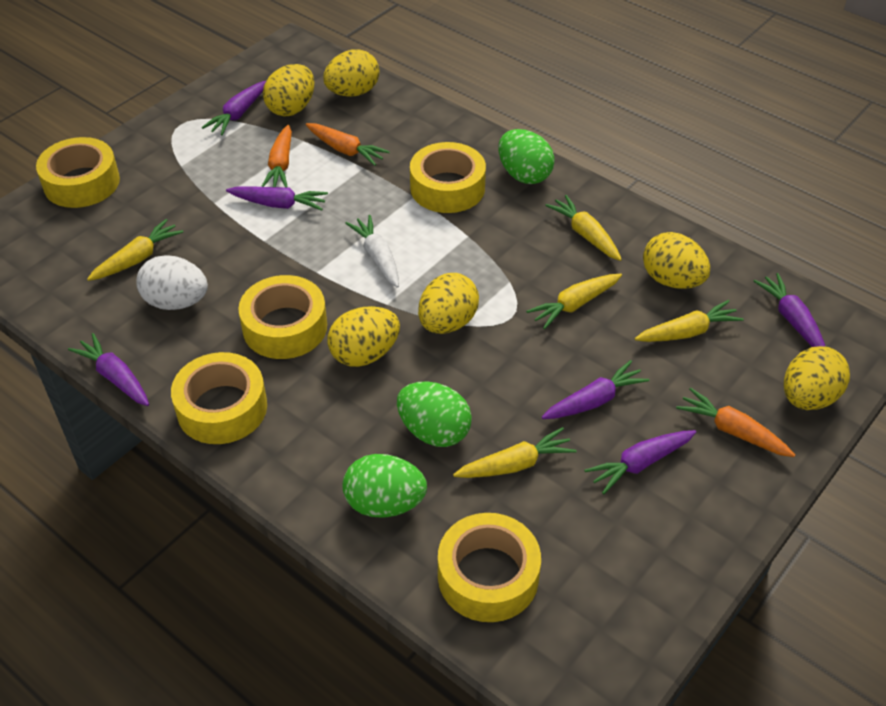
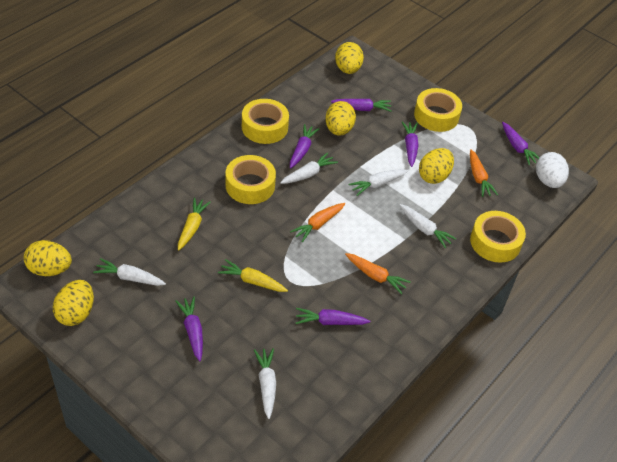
green egg: [343,454,427,518] [397,381,472,447] [498,129,555,184] = 3 -> none = 0
white carrot: [345,215,399,288] = 1 -> [93,258,166,286] [254,348,276,419] [280,152,338,184] [348,169,409,196] [400,204,457,248] = 5
yellow carrot: [87,219,183,281] [453,427,576,478] [526,274,622,329] [545,195,622,261] [635,300,744,342] = 5 -> [178,198,211,251] [218,259,288,292] = 2
yellow egg: [263,64,315,116] [323,49,380,97] [328,306,400,367] [418,273,479,334] [643,232,710,289] [784,346,850,410] = 6 -> [24,240,72,276] [53,280,94,326] [325,101,356,136] [335,42,364,74] [419,148,454,184] = 5
yellow tape: [36,137,120,208] [171,352,267,444] [238,275,327,359] [410,142,486,213] [438,513,541,622] = 5 -> [226,155,276,204] [242,99,289,144] [414,88,462,132] [470,211,526,263] = 4

